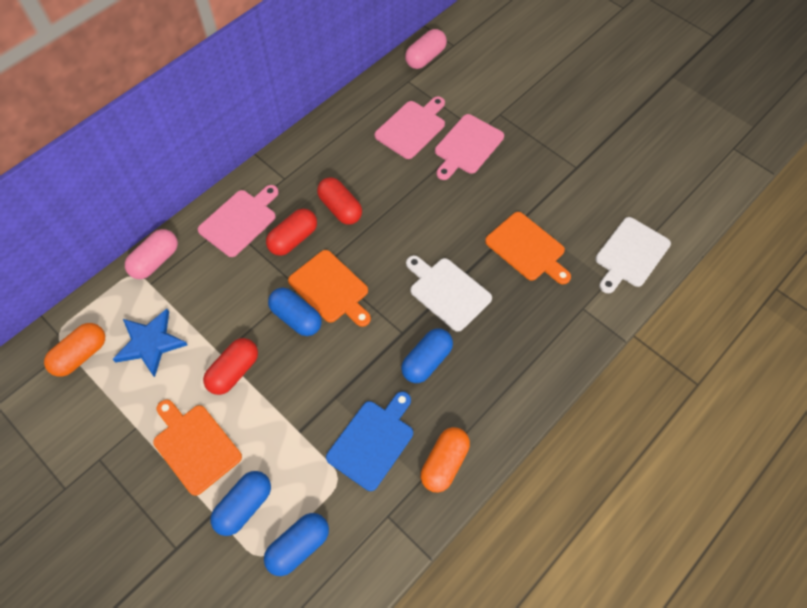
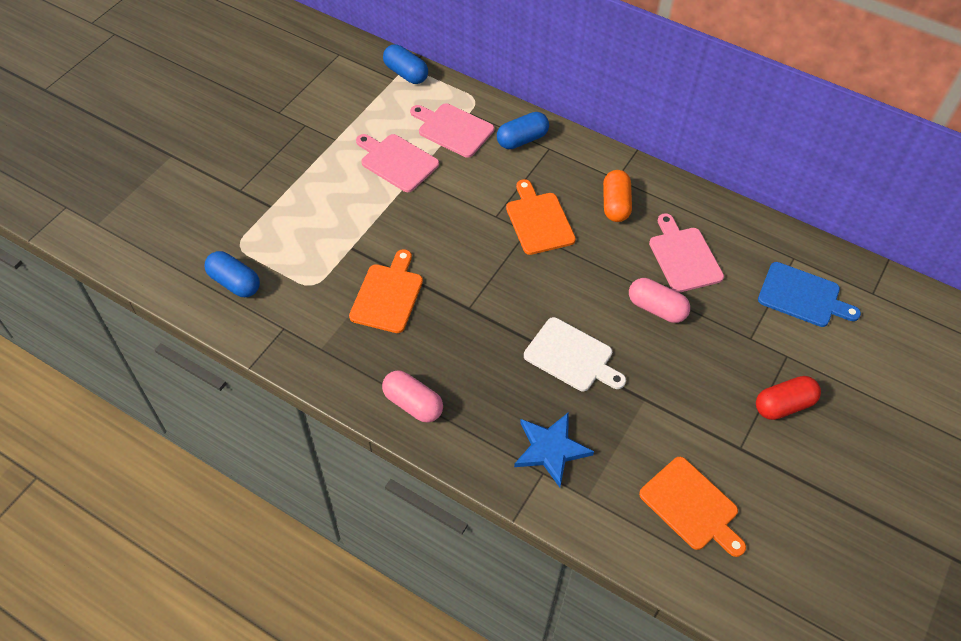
blue capsule: [210,471,271,536] [264,513,329,576] [268,288,322,336] [401,328,453,383] = 4 -> [205,251,260,297] [383,44,428,84] [497,112,549,149] = 3
orange capsule: [44,323,105,377] [421,427,470,493] = 2 -> [603,170,632,222] = 1
red capsule: [203,338,258,395] [266,209,317,256] [317,177,362,225] = 3 -> [756,376,821,420] = 1
white cutting board: [406,255,492,332] [596,217,671,293] = 2 -> [524,317,626,391] = 1

